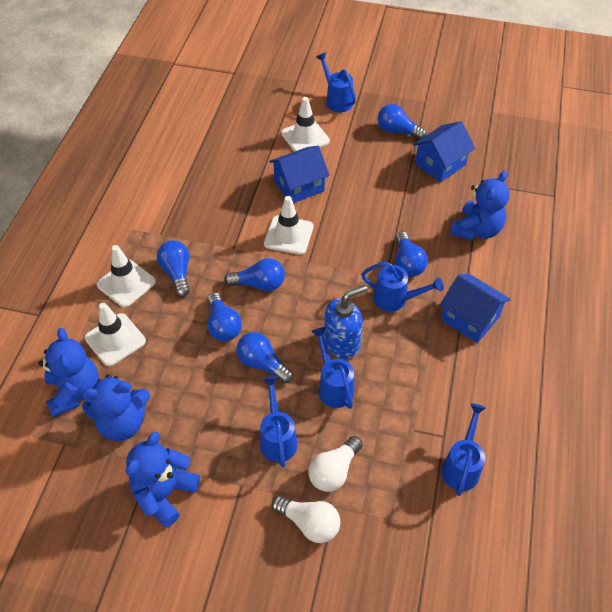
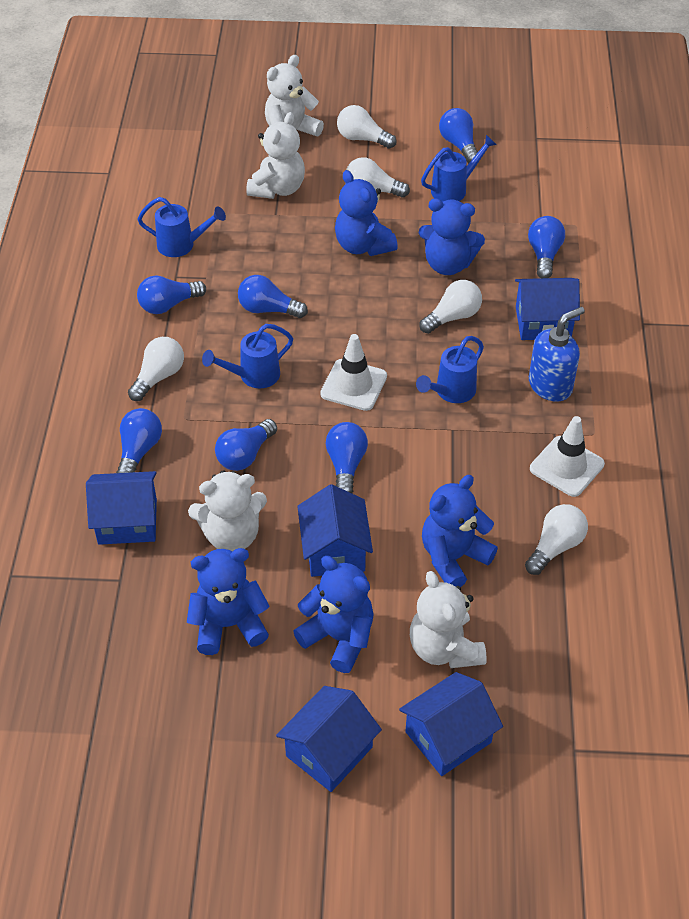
blue house: [269,146,329,203] [413,121,475,182] [440,273,511,343] = 3 -> [86,471,157,545] [276,686,382,792] [297,484,373,577] [399,672,503,776] [515,278,580,340] = 5
blue light bulb: [157,240,190,297] [207,292,242,341] [224,258,285,291] [236,332,293,384] [378,104,427,140] [395,231,428,277] = 6 -> [116,408,162,473] [137,275,206,314] [215,419,277,471] [238,275,308,318] [326,422,368,493] [439,108,478,163] [528,216,565,278] = 7
blue teddy bear: [38,328,99,417] [82,374,150,441] [126,431,200,528] [450,171,510,240] = 4 -> [187,548,270,655] [293,556,374,673] [335,170,398,256] [419,198,485,275] [422,475,498,587] = 5
blue watering can: [260,376,297,467] [311,327,354,409] [316,52,356,112] [361,262,443,312] [441,403,486,496] = 5 -> [137,197,226,257] [202,324,293,388] [416,336,484,403] [421,135,497,202] = 4
white light bulb: [272,496,340,543] [308,436,362,492] = 2 -> [128,337,184,401] [337,105,397,149] [346,157,410,198] [419,280,482,334] [525,504,588,575] = 5
white teddy bear: none = 0 -> [188,470,267,551] [246,112,305,199] [265,55,324,136] [410,571,487,668] = 4
white traffic cone: [85,303,146,366] [97,245,156,307] [264,196,313,255] [281,97,330,152] = 4 -> [320,334,387,411] [530,416,605,497] = 2

